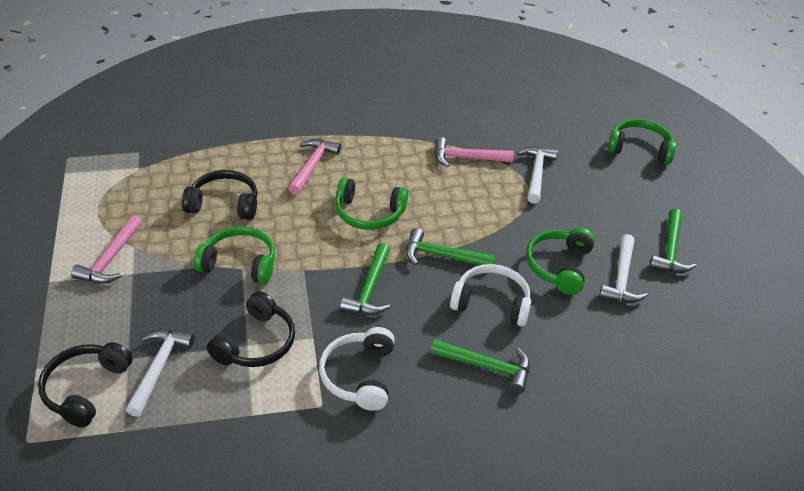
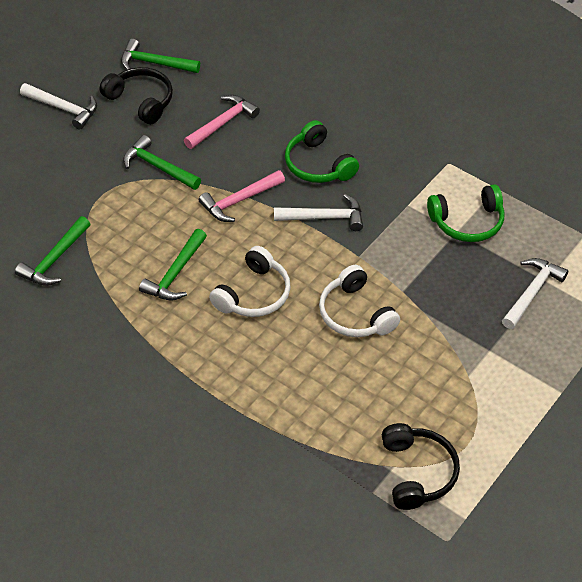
black headphones: [38,342,133,428] [182,170,257,220] [207,291,295,367] = 3 -> [100,67,173,124] [382,423,460,510] = 2
green headphones: [193,226,275,284] [335,177,408,230] [526,228,595,295] [607,119,676,165] = 4 -> [285,120,359,183] [427,184,505,242] = 2
pink hammer: [71,215,142,284] [288,139,341,195] [435,137,514,167] = 3 -> [184,95,260,149] [199,170,285,222] = 2

